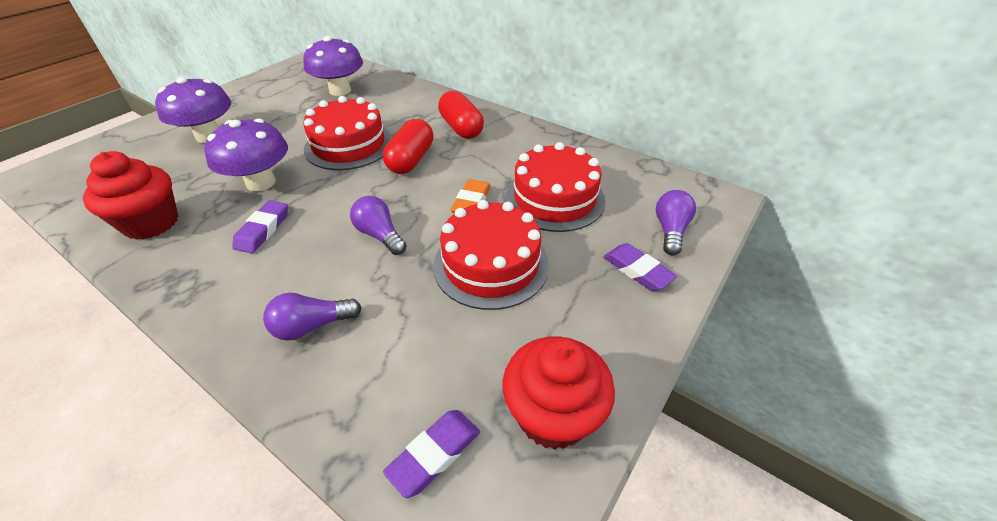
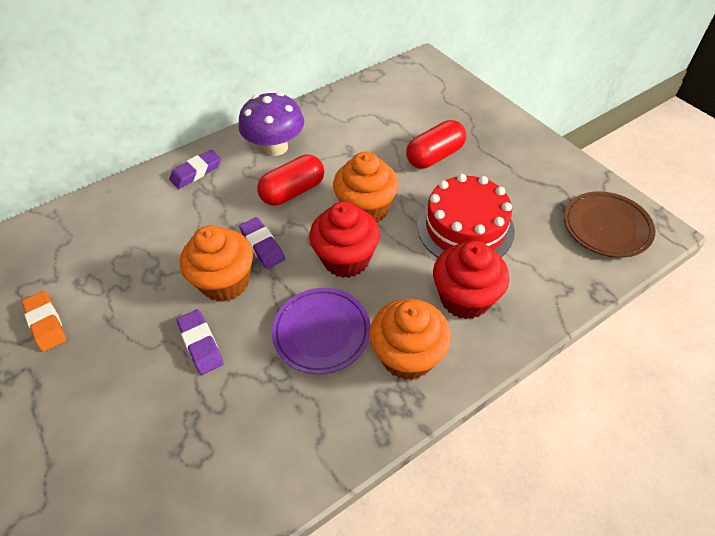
brown plate: none = 0 -> [564,191,655,258] = 1
orange cupcake: none = 0 -> [180,225,253,302] [333,151,399,223] [369,299,451,380] = 3
purple light bulb: [263,293,362,341] [350,196,407,255] [656,190,696,255] = 3 -> none = 0
purple mushroom: [155,77,231,143] [204,119,288,191] [303,36,363,96] = 3 -> [239,92,304,156] = 1
purple plate: none = 0 -> [272,288,371,374] = 1
red cake: [303,96,392,170] [433,200,549,310] [505,142,606,232] = 3 -> [417,174,515,257] = 1

